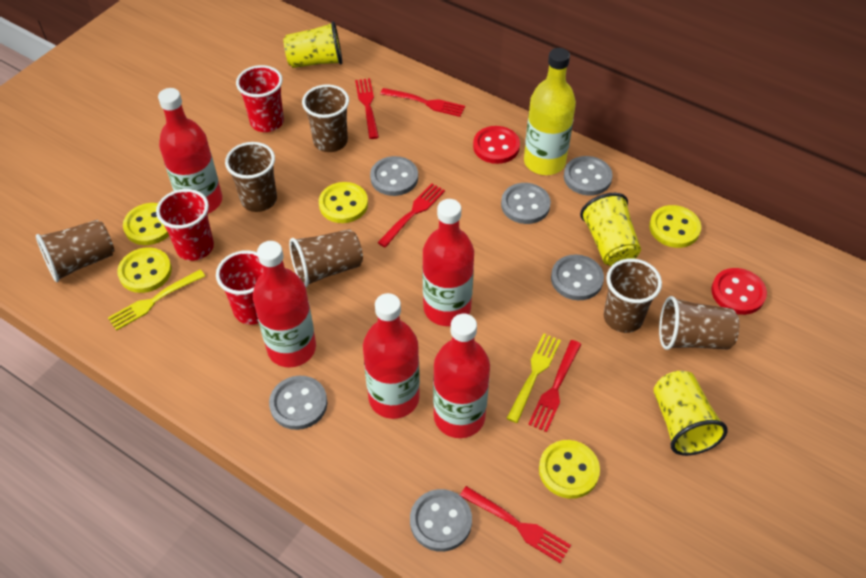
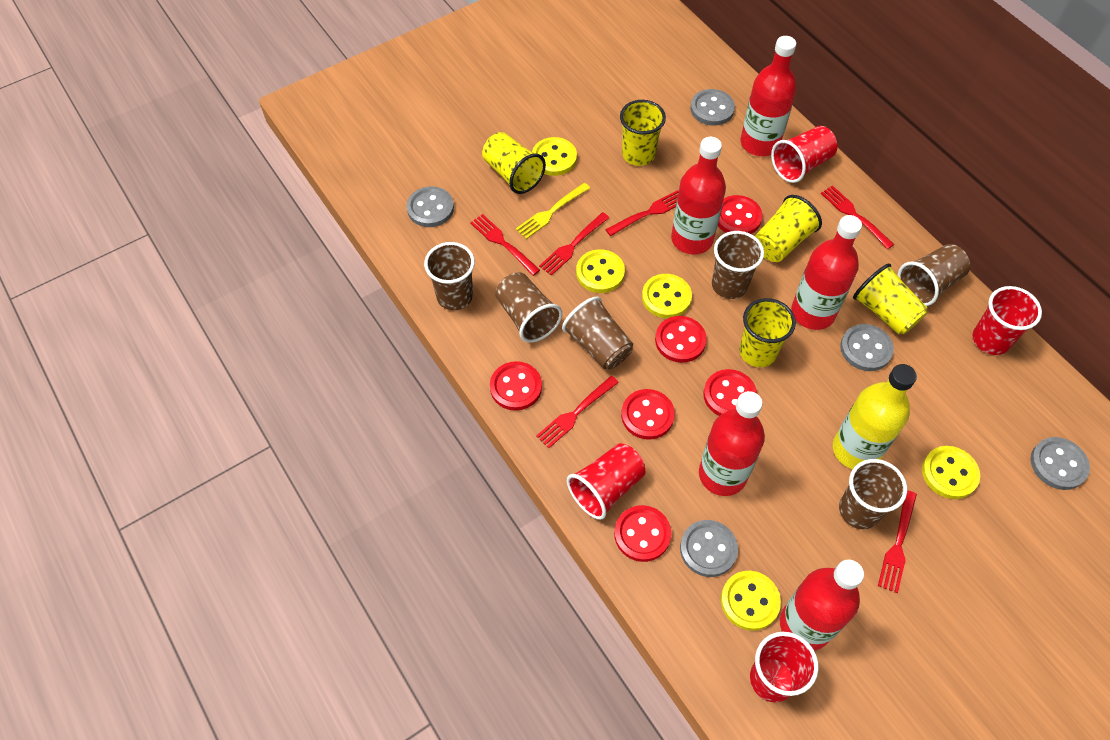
grey button: [269,376,327,430] [370,156,418,196] [410,489,472,552] [501,183,551,224] [551,254,604,300] [564,156,613,196] = 6 -> [407,186,454,227] [680,520,738,577] [690,89,735,126] [840,324,894,371] [1030,437,1090,490] = 5
red button: [473,126,520,164] [711,268,767,315] = 2 -> [490,361,542,411] [614,505,671,562] [621,389,675,440] [655,316,707,363] [703,369,757,416] [718,195,762,234] = 6
red cup: [156,189,214,261] [216,250,263,325] [236,65,284,132] = 3 -> [567,443,645,520] [750,632,819,702] [771,126,837,183] [973,286,1042,355] = 4
red fork: [355,78,379,139] [377,183,445,247] [380,88,465,117] [460,486,571,564] [528,340,581,432] = 5 -> [470,214,540,276] [536,376,619,448] [539,212,609,276] [605,190,679,236] [821,185,894,249] [878,490,917,593] = 6
yellow cup: [283,21,342,68] [580,193,641,266] [654,371,728,456] = 3 -> [482,132,546,194] [620,100,666,166] [739,298,796,367] [755,195,822,262] [853,263,928,335] = 5
yellow fork: [108,269,205,331] [507,334,561,423] = 2 -> [516,183,590,239] = 1

